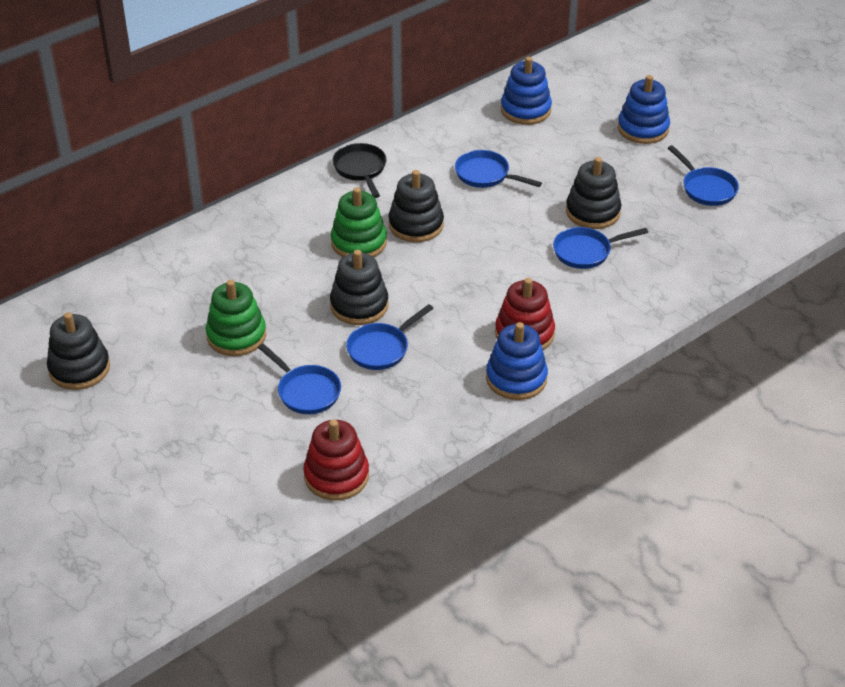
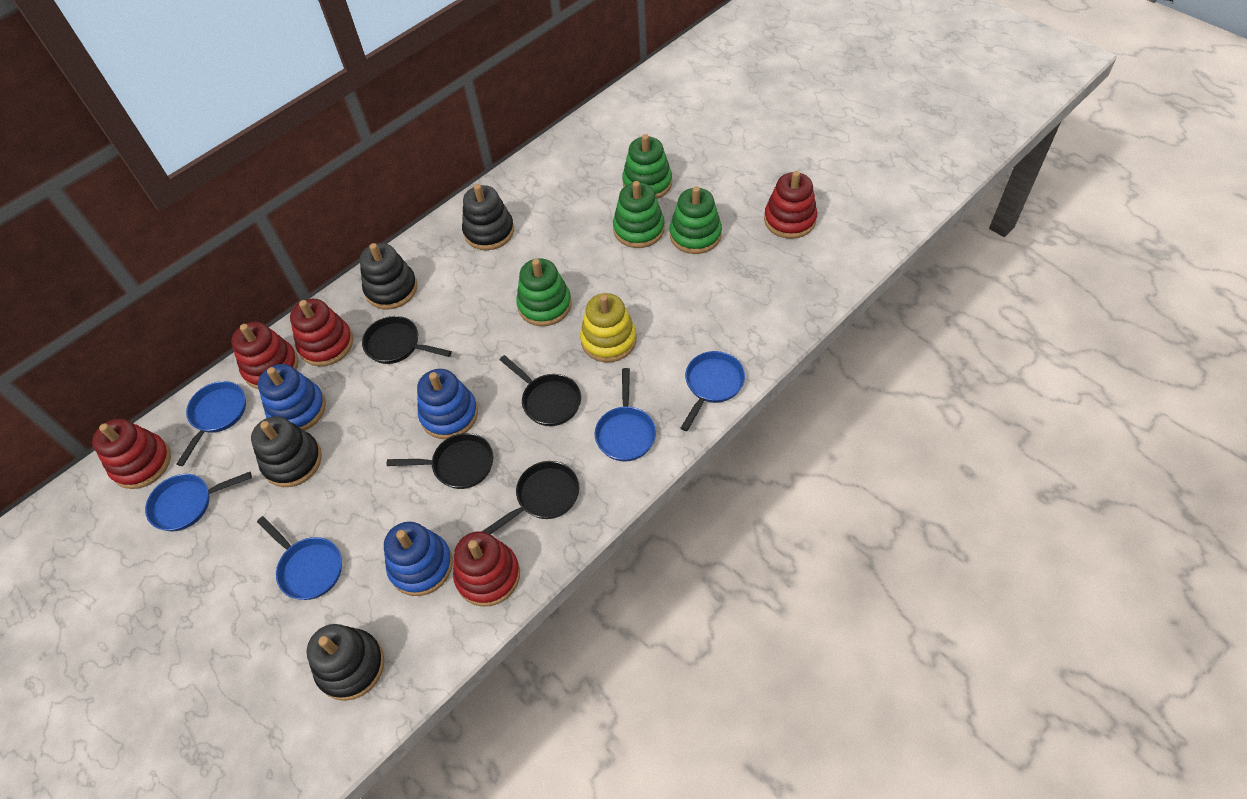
black pan: [332,143,386,198] = 1 -> [362,316,452,364] [387,433,493,489] [482,461,579,535] [500,355,581,426] = 4
green stacking toy: [206,280,266,356] [331,187,387,257] = 2 -> [516,258,572,326] [613,181,665,248] [622,134,672,199] [670,186,722,254] = 4
red stacking toy: [303,419,369,500] [495,278,555,350] = 2 -> [92,419,171,489] [231,322,298,389] [290,299,353,366] [453,531,520,607] [764,171,817,239] = 5
yellow stacking toy: none = 0 -> [580,293,637,362] = 1

